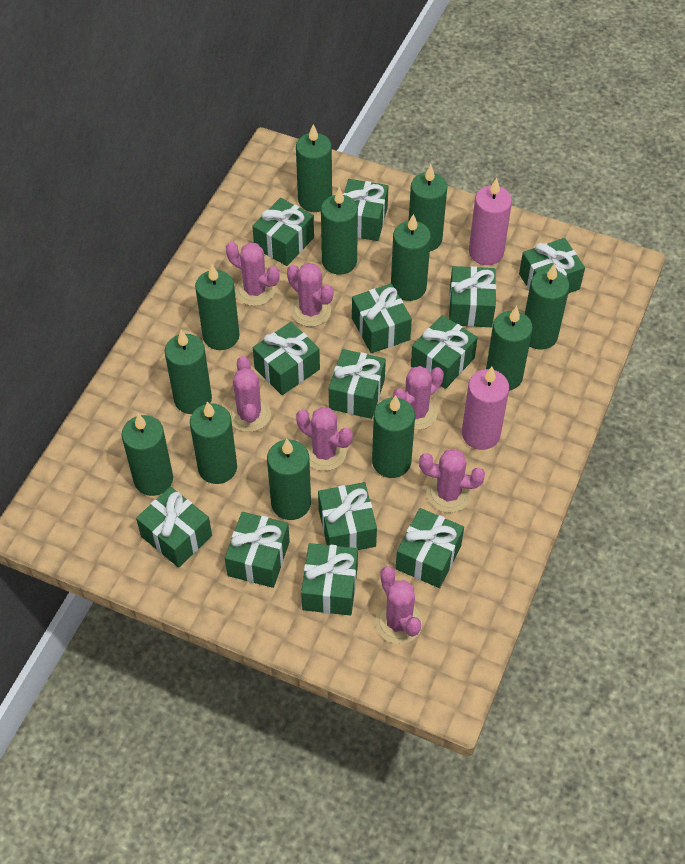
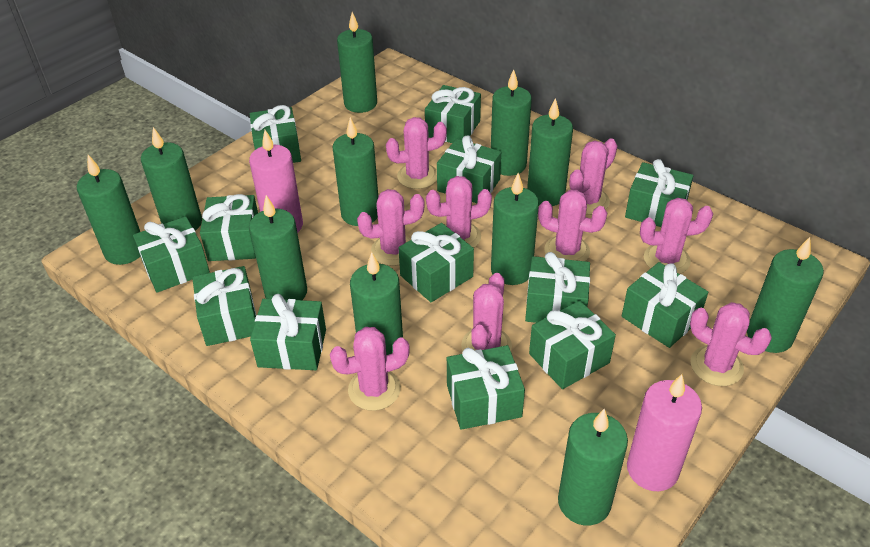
green candle: [122,414,173,496] [165,330,212,414] [190,401,237,484] [195,265,240,350] [267,439,311,520] [296,124,332,212] [321,187,358,275] [372,395,415,478] [391,214,431,301] [409,165,447,251] [486,306,533,391] [525,263,570,350] = 12 -> [77,155,140,265] [141,127,202,231] [249,195,307,300] [333,117,378,226] [337,12,377,113] [350,252,403,355] [491,69,532,176] [491,173,539,285] [527,98,573,206] [558,409,628,525] [747,237,824,353] = 11
pink cactus: [226,242,280,306] [228,356,271,432] [287,263,333,327] [296,407,353,471] [375,566,422,644] [393,366,444,430] [419,449,485,513] = 7 -> [330,327,410,411] [357,189,424,266] [386,117,447,189] [426,176,492,248] [461,273,512,351] [538,190,607,261] [569,138,617,215] [640,198,713,274] [690,302,772,386] = 9

